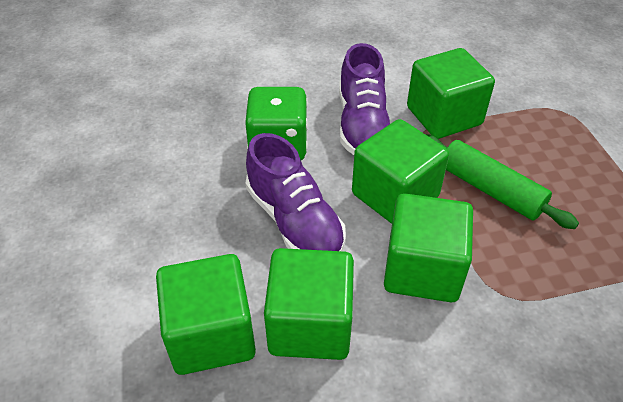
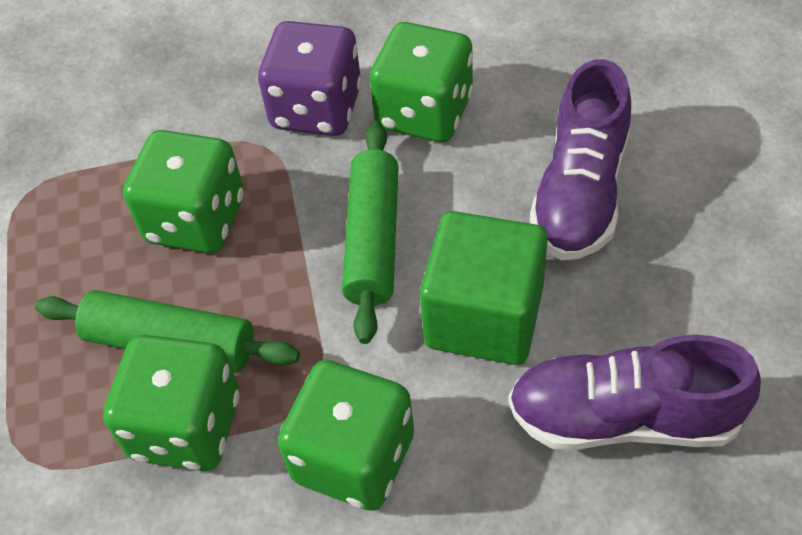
green cube: [156,254,256,375] [264,248,354,360] [352,119,449,224] [384,193,473,302] [407,48,495,139] = 5 -> [420,211,548,365] = 1
green dice: [245,87,308,160] = 1 -> [103,335,240,471] [123,130,244,253] [278,360,414,511] [370,22,473,142] = 4
green rolling pin: [426,134,579,229] = 1 -> [35,290,300,372] [342,123,399,344] = 2
purple dice: none = 0 -> [258,21,362,136] = 1

